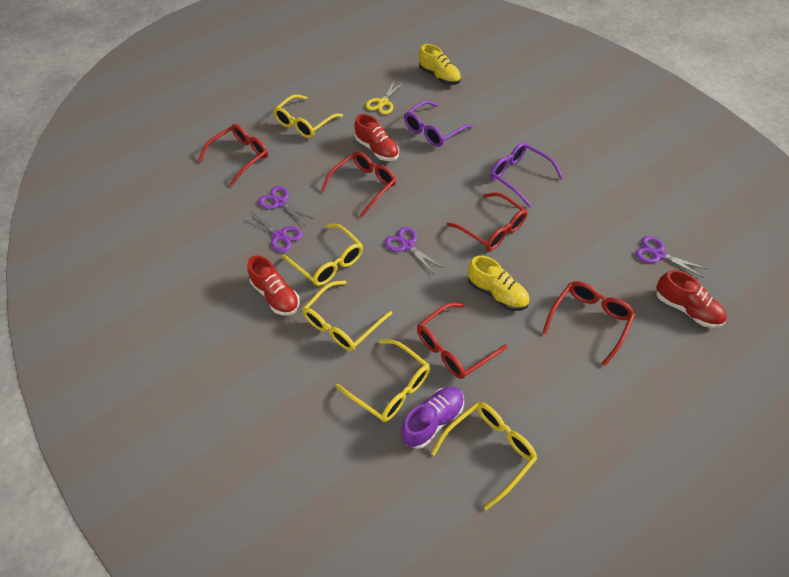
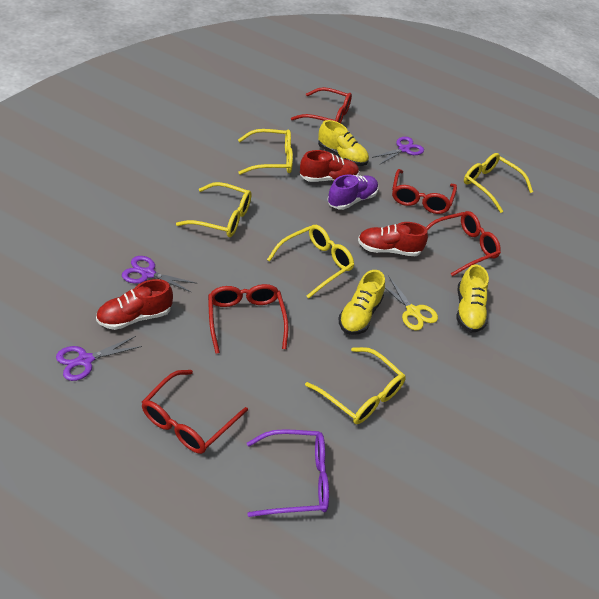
purple glasses: [404,101,473,147] [490,142,563,208] = 2 -> [247,429,329,517] = 1
purple scissors: [243,212,302,252] [258,186,314,225] [385,227,443,274] [635,236,708,278] = 4 -> [56,336,142,381] [122,256,198,293] [372,137,424,164] = 3
yellow shoe: [419,44,461,85] [468,256,530,311] = 2 -> [318,120,369,166] [338,270,385,335] [457,264,489,332] = 3

